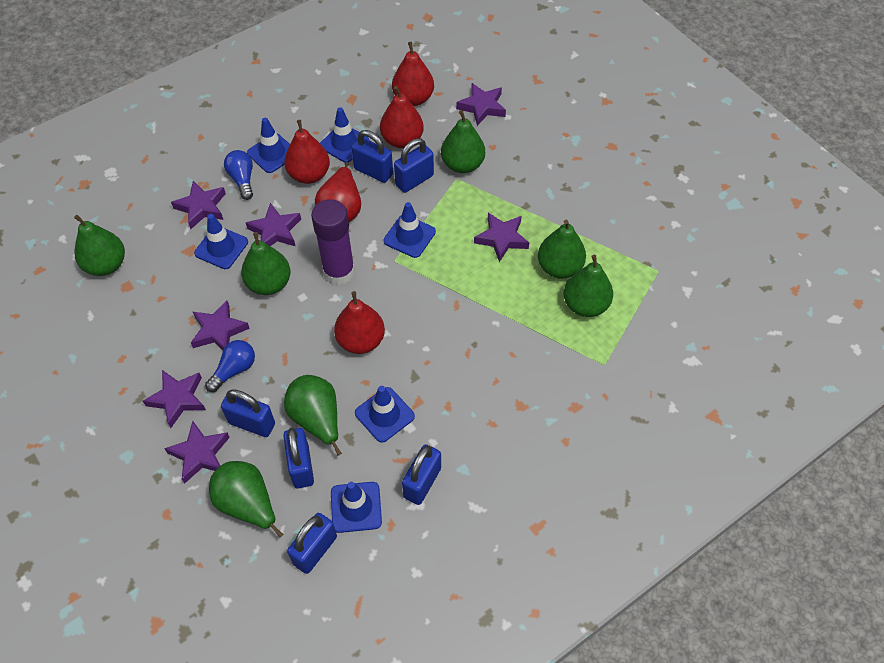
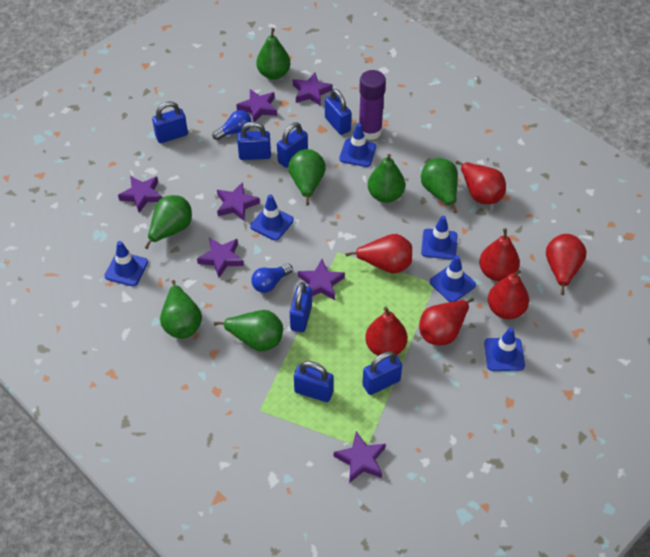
blue padlock: [221,389,275,437] [283,428,314,488] [287,513,337,574] [351,130,393,183] [394,138,434,193] [402,444,441,505] = 6 -> [152,101,188,143] [237,122,271,160] [277,122,308,168] [290,282,312,332] [294,361,334,402] [325,89,351,135] [362,351,402,395] = 7
red pear: [284,120,330,184] [315,162,361,222] [334,291,385,354] [380,86,424,148] [392,42,434,106] = 5 -> [345,234,412,274] [365,307,407,356] [419,298,474,345] [456,161,506,204] [479,228,520,281] [488,269,529,319] [546,234,587,295] = 7

